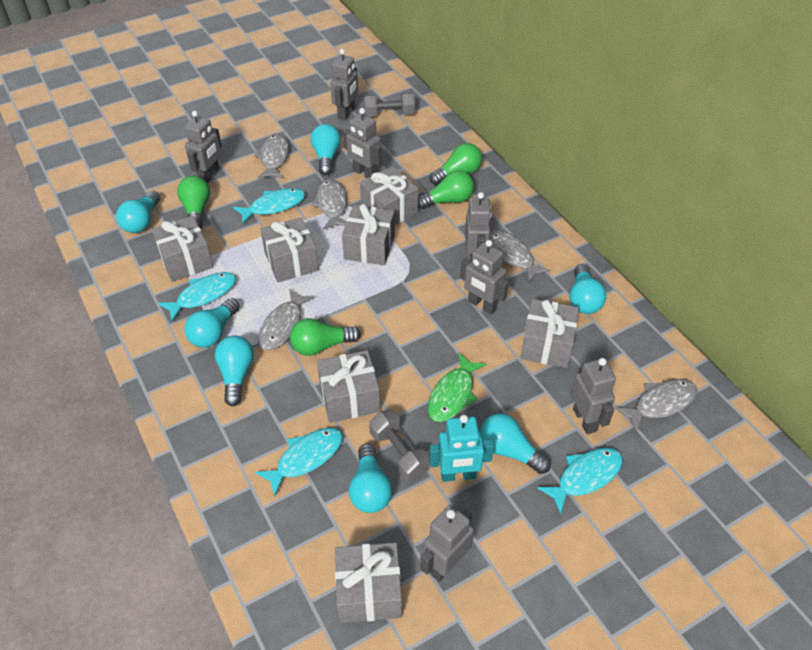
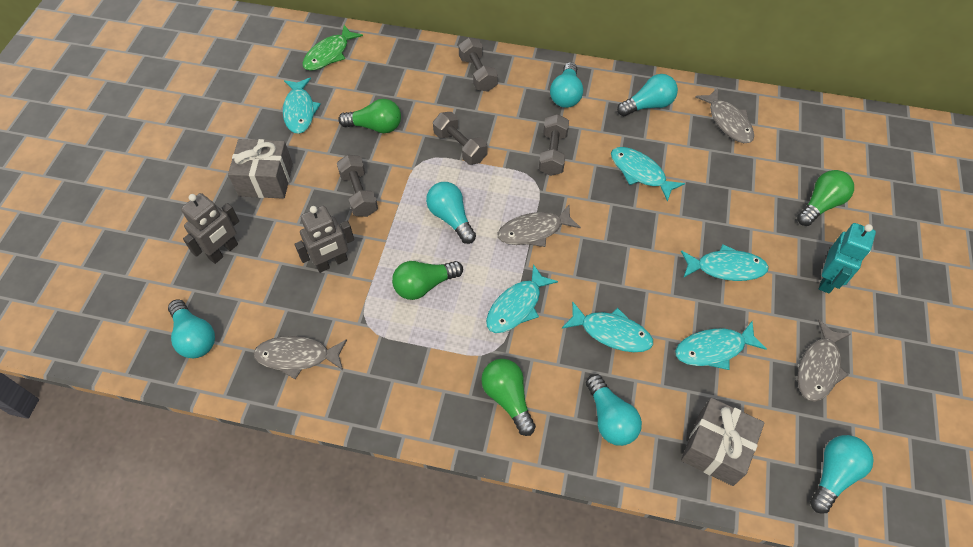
grey dumbbell: [364,93,415,117] [369,410,430,481] = 2 -> [337,155,378,217] [433,112,488,165] [458,38,498,92] [539,114,569,176] = 4
grey fish: [254,133,289,178] [258,288,315,350] [311,179,347,230] [490,230,551,282] [615,379,697,432] = 5 -> [253,336,347,379] [498,205,581,247] [695,88,754,143] [798,320,850,402] = 4
grey gift: [151,216,213,282] [260,217,319,282] [317,350,380,423] [335,542,402,623] [342,204,395,265] [360,166,418,225] [520,299,579,368] = 7 -> [228,139,293,199] [681,398,765,486] = 2
grey robot: [184,111,222,183] [330,49,359,120] [343,108,382,178] [420,505,474,582] [460,240,509,314] [465,192,492,261] [570,358,616,434] = 7 -> [181,193,239,264] [294,206,354,273] = 2
turquoise fish: [158,272,236,321] [233,188,305,224] [255,428,343,496] [537,448,622,515] = 4 -> [283,78,321,134] [486,264,558,333] [562,301,653,352] [611,147,685,202] [675,321,767,370] [681,244,769,281] = 6
turquoise light bulb: [116,191,160,233] [185,298,240,348] [215,336,254,406] [311,124,341,175] [349,443,392,513] [480,413,551,474] [569,264,606,314] = 7 -> [168,299,215,358] [426,182,476,244] [550,62,583,108] [586,374,642,446] [617,74,678,116] [810,435,874,514] = 6

